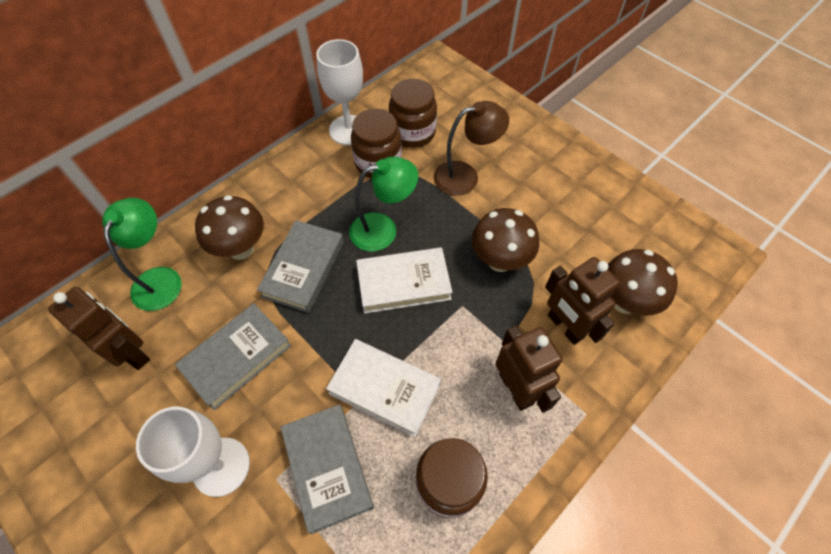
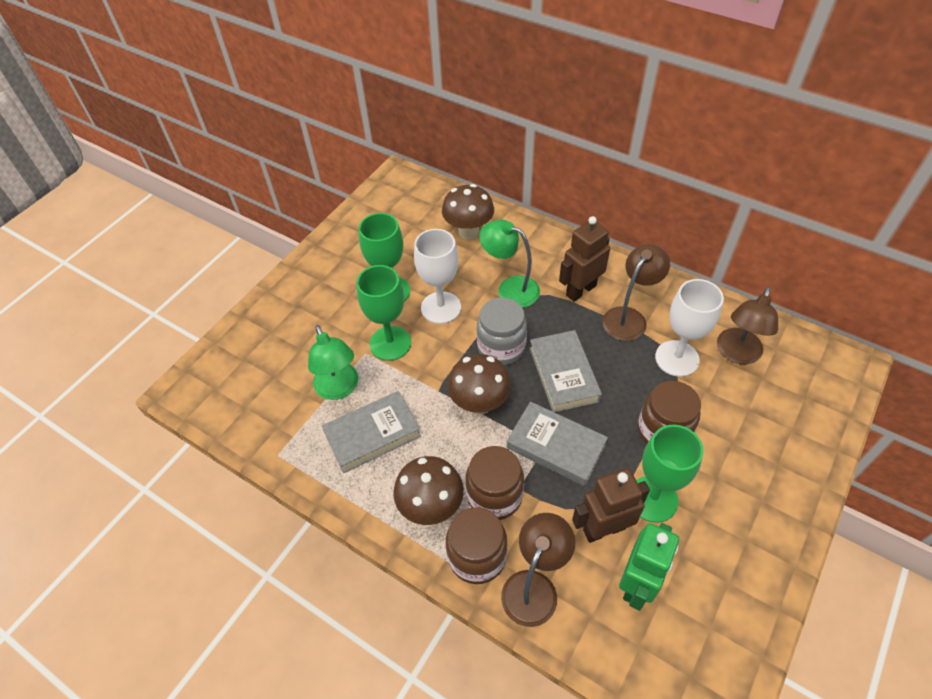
brown lamp: [434,101,509,196] = 1 -> [501,513,575,627] [602,244,670,341] [717,287,778,364] = 3
brown robot: [48,287,150,370] [495,325,563,413] [545,257,620,345] = 3 -> [559,216,610,302] [572,468,650,543] = 2
green goblet: none = 0 -> [357,265,411,361] [359,213,410,302] [636,425,704,523] = 3
green robot: none = 0 -> [619,523,679,611] = 1
grey jar: none = 0 -> [477,297,527,365] = 1
white book: [326,339,441,437] [356,247,453,314] = 2 -> none = 0

